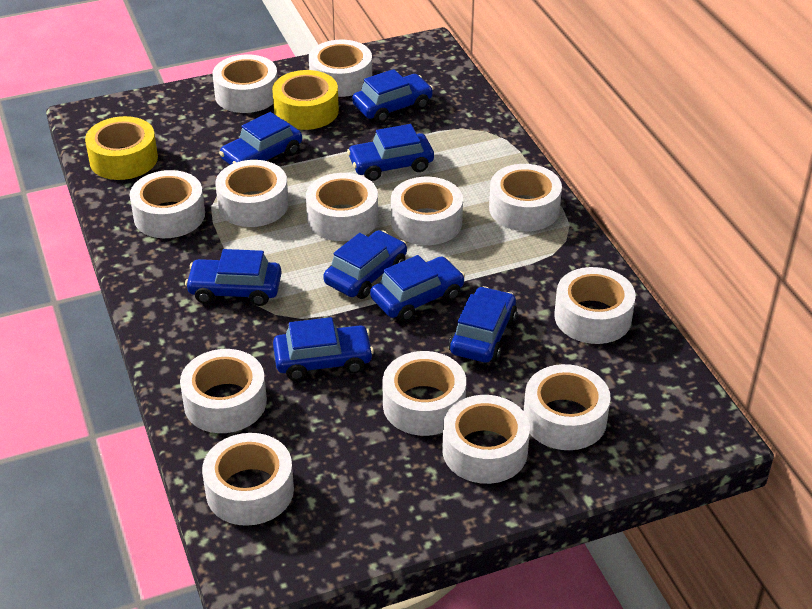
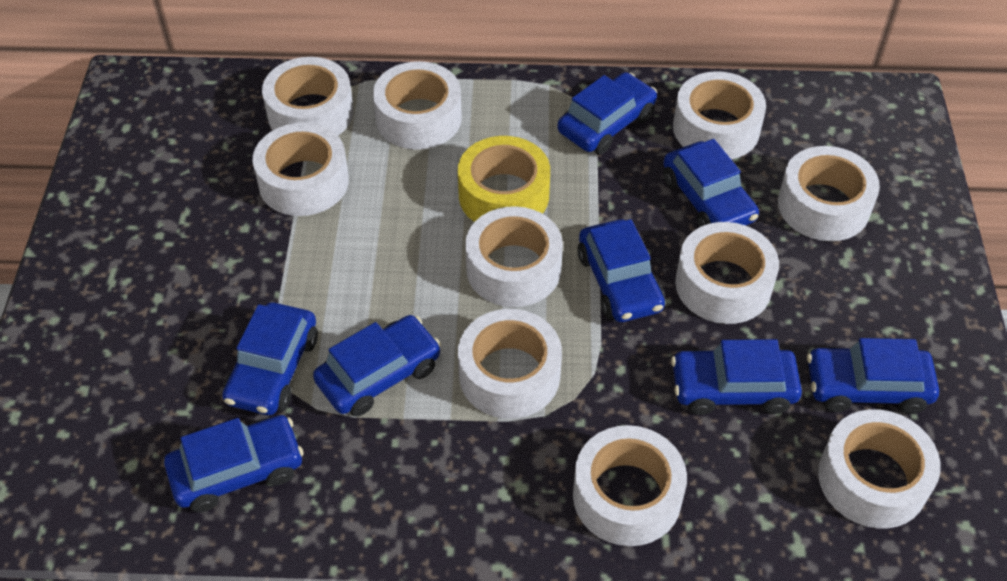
white tape: [130,170,205,238] [180,349,267,433] [202,433,294,526] [212,55,278,113] [215,160,289,227] [306,173,378,241] [309,40,372,97] [382,351,466,436] [391,177,463,245] [442,395,530,484] [489,164,562,231] [524,364,611,450] [554,267,636,344] = 13 -> [253,123,349,216] [262,57,354,135] [373,61,462,150] [458,309,562,419] [465,206,563,307] [573,425,687,546] [673,71,766,160] [675,222,779,324] [778,146,880,241] [818,409,941,529] = 10
yellow tape: [85,116,158,180] [272,70,339,130] = 2 -> [458,136,550,222] = 1

